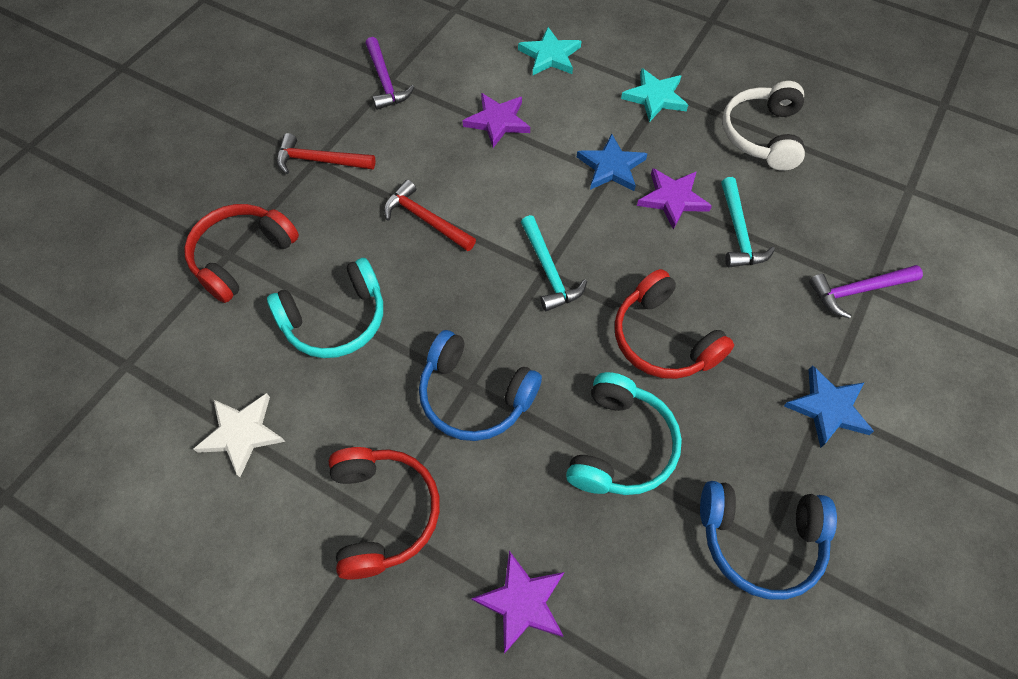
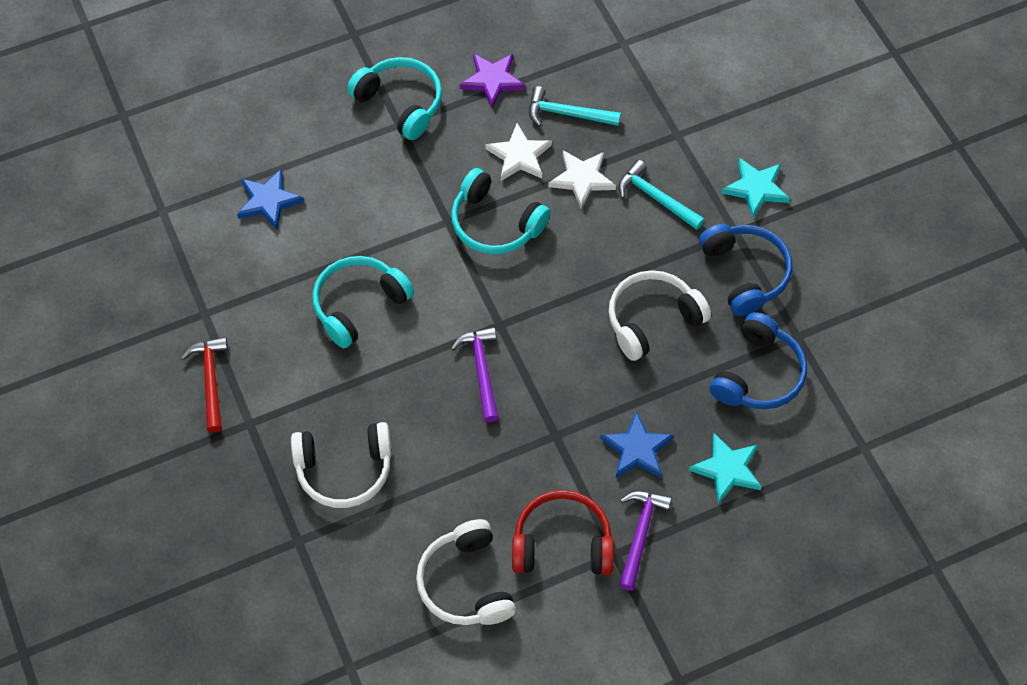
purple star: [463,93,530,148] [472,551,564,654] [637,168,712,230] = 3 -> [460,53,525,108] = 1
red hammer: [277,133,375,174] [384,180,476,251] = 2 -> [181,337,228,433] = 1
red headphones: [184,204,299,303] [329,447,440,580] [615,269,734,379] = 3 -> [512,490,614,575] = 1
turquoise headphones: [267,258,383,358] [566,372,682,495] = 2 -> [313,256,414,348] [347,57,442,140] [451,168,550,254] = 3
white headphones: [722,81,805,171] = 1 -> [291,422,392,508] [416,519,516,625] [609,270,711,361] = 3
white star: [194,393,285,477] = 1 -> [485,123,552,181] [548,150,616,209] = 2

